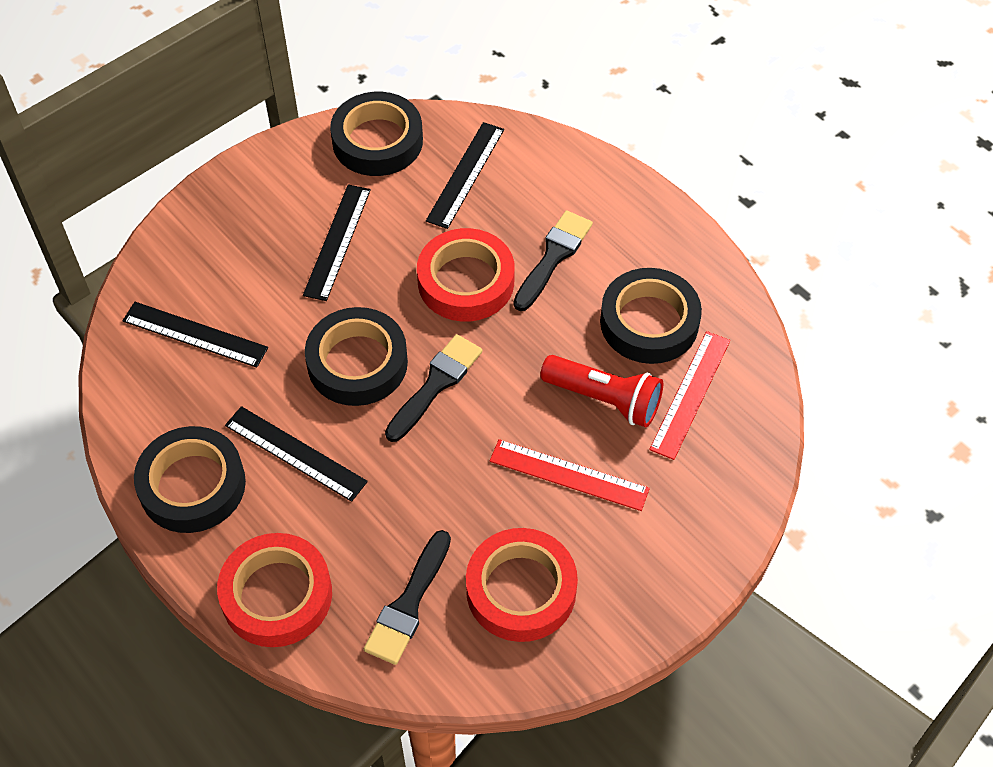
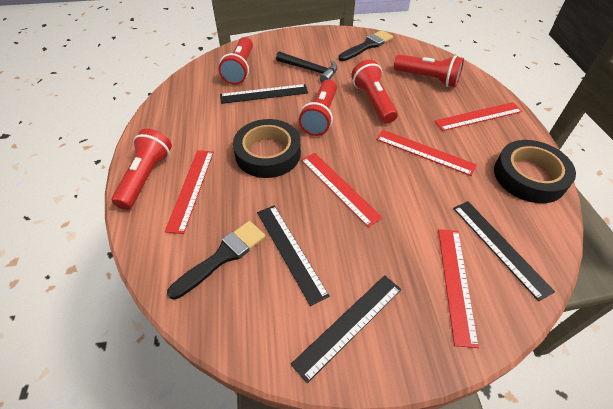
black brush: [364,530,451,665] [385,334,482,442] [513,210,593,311] = 3 -> [167,221,266,300] [339,30,393,61] = 2
black hammer: none = 0 -> [276,51,337,82] = 1
black tape: [134,426,246,533] [305,307,408,406] [330,92,423,176] [600,268,702,364] = 4 -> [233,119,301,178] [494,140,576,203] = 2
red flashlight: [540,355,663,428] = 1 -> [112,129,172,210] [218,37,253,85] [299,79,337,136] [351,60,398,123] [394,54,464,87] = 5
red ruler: [490,439,650,511] [649,331,730,460] = 2 -> [165,150,214,234] [301,153,383,227] [376,130,477,176] [435,102,522,131] [438,229,479,348] = 5
red tape: [217,533,332,647] [417,228,515,322] [466,528,578,642] = 3 -> none = 0

